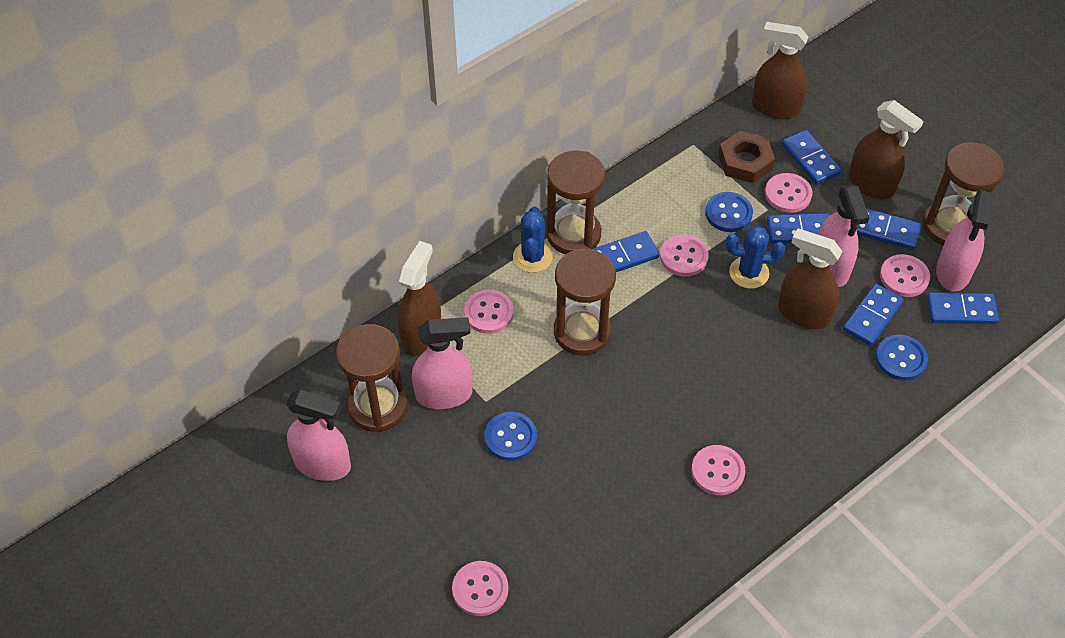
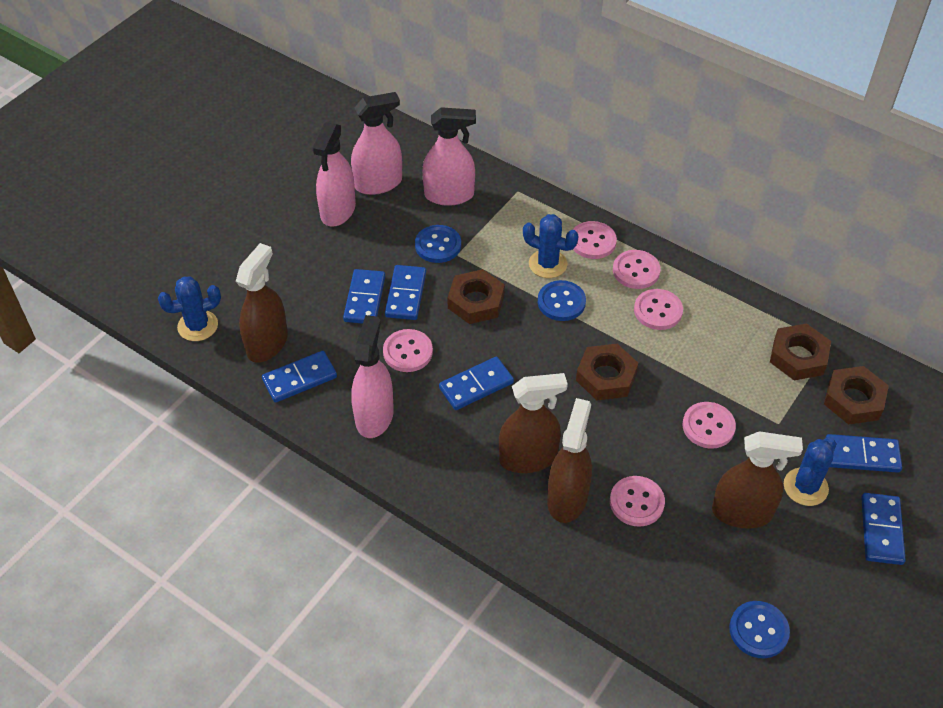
blue cactus: [513,207,553,273] [726,226,785,289] = 2 -> [158,276,221,341] [523,214,579,278] [784,437,837,506] = 3
brown hourglass: [336,324,408,433] [547,150,605,254] [554,248,616,356] [923,142,1005,246] = 4 -> none = 0
brown nut: [718,131,775,183] = 1 -> [447,269,505,324] [576,344,638,400] [770,323,831,380] [824,366,889,425] = 4

